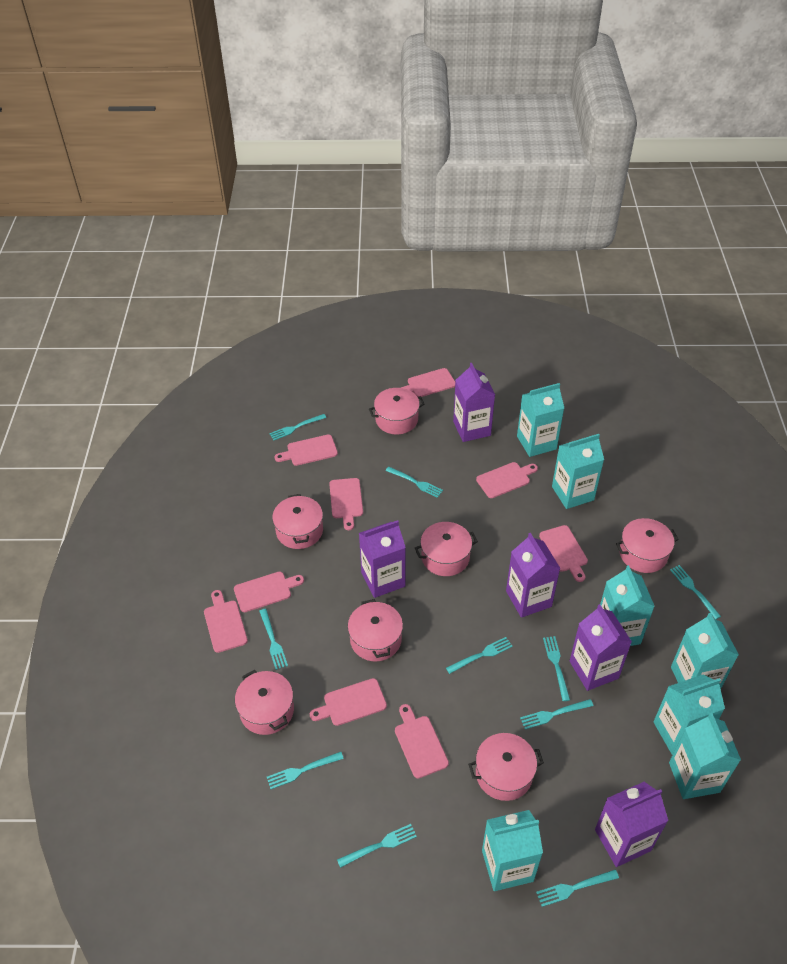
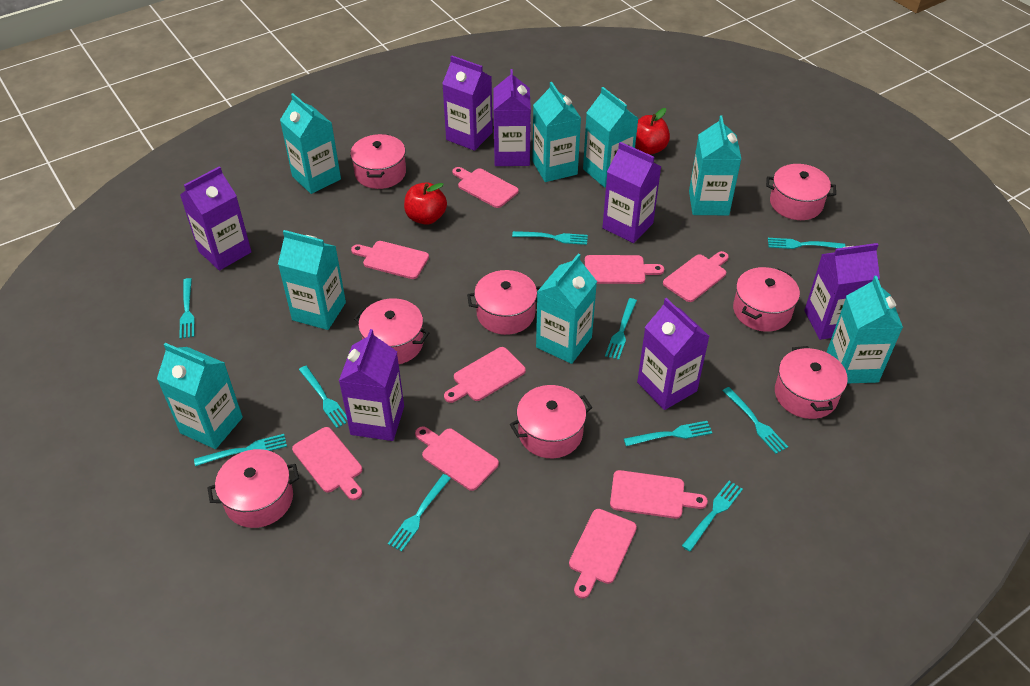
pink pot: [235,670,294,735] [272,494,323,549] [348,599,403,661] [369,388,425,435] [415,522,478,576] [468,733,544,801] [616,518,679,573] = 7 -> [208,449,299,528] [350,134,406,189] [354,298,429,364] [467,270,541,335] [510,385,592,458] [733,267,800,332] [766,164,836,220] [775,346,848,419] = 8
purple carton: [359,520,406,598] [453,363,495,442] [506,533,560,618] [570,604,632,691] [595,782,668,867] = 5 -> [180,166,252,271] [339,329,404,441] [442,55,493,151] [493,69,531,166] [602,142,661,243] [637,298,710,410] [804,243,880,340] = 7
red apple: none = 0 -> [404,182,447,225] [635,108,670,155] = 2
turquoise carton: [482,810,543,891] [517,383,564,457] [552,434,604,509] [600,565,655,646] [653,674,725,755] [669,713,741,799] [671,613,739,689] = 7 -> [157,343,243,449] [278,230,346,330] [280,93,341,194] [532,82,581,182] [536,254,597,364] [583,87,639,188] [689,115,741,215] [827,276,903,383] = 8

